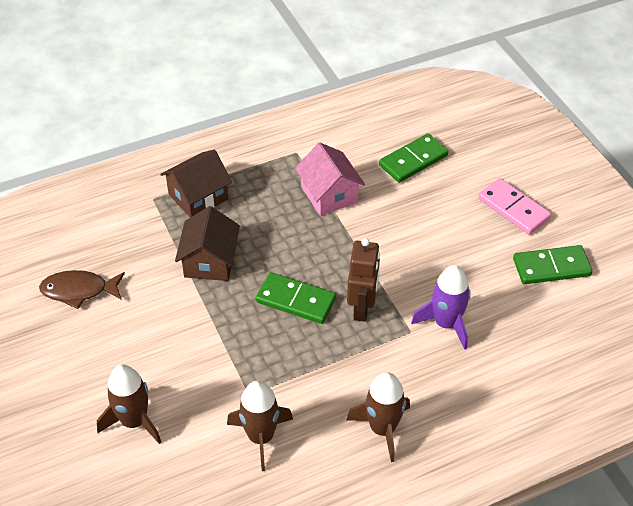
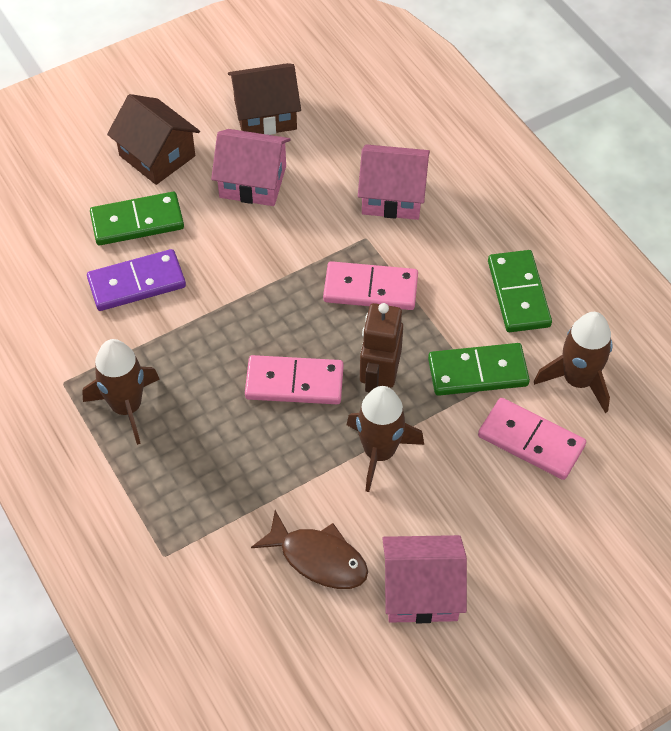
pink domino: [478,178,551,235] = 1 -> [245,355,344,404] [323,261,418,310] [478,398,586,480] = 3
pink house: [295,142,365,216] = 1 -> [211,129,291,206] [358,144,430,220] [382,535,467,623] = 3
purple domino: none = 0 -> [87,249,186,311] = 1
purple rocket: [411,265,471,349] = 1 -> none = 0

